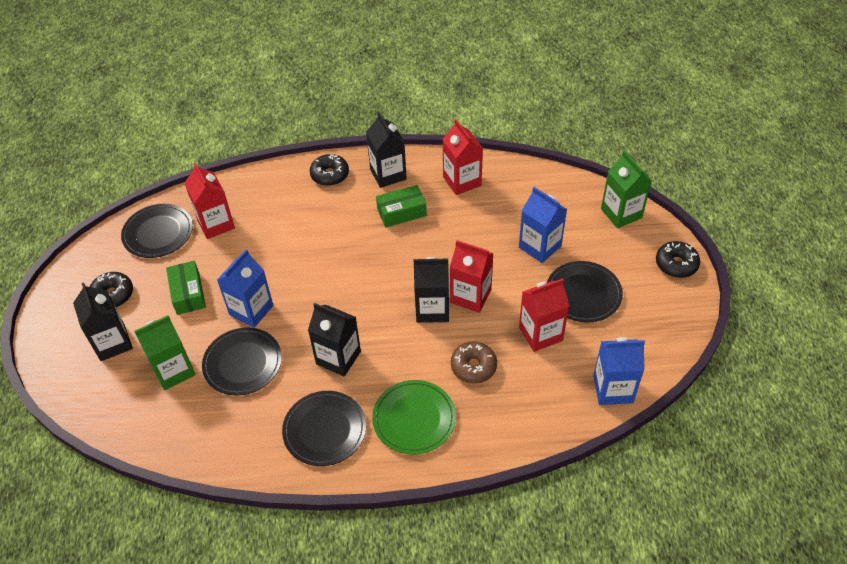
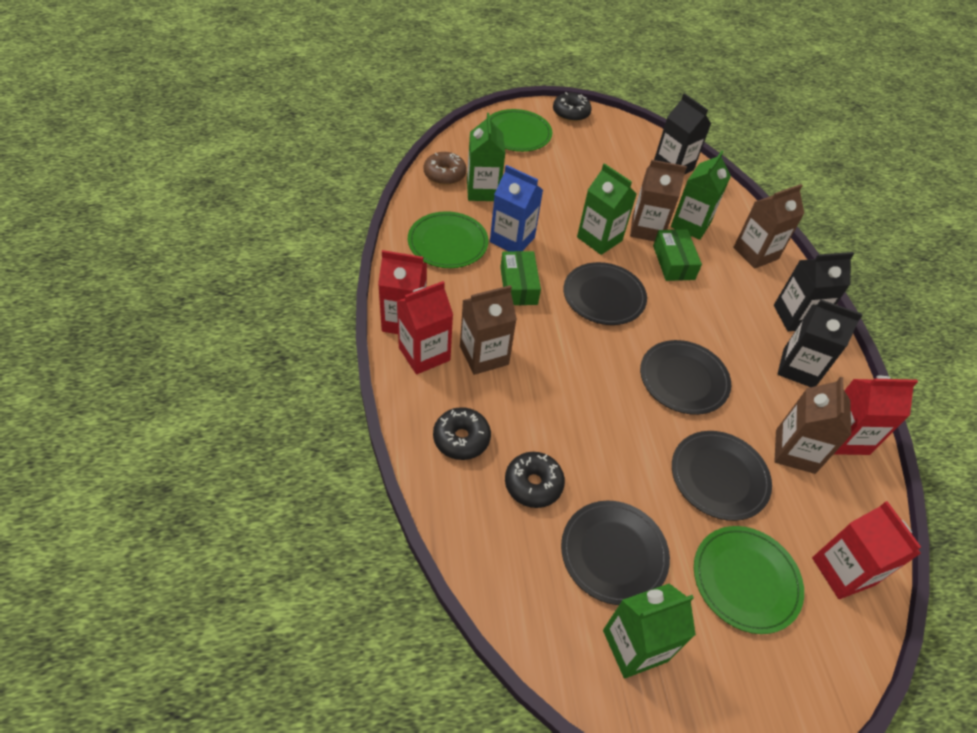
black carton: [73,282,133,361] [308,303,361,376] [366,112,407,188] [414,257,449,323] = 4 -> [654,93,711,175] [774,252,854,331] [777,300,863,387] = 3
blue carton: [217,249,273,328] [519,187,567,263] [593,337,645,405] = 3 -> [490,165,543,251] = 1
brown carton: none = 0 -> [460,285,517,375] [630,160,687,241] [733,184,804,269] [774,377,851,474] = 4
green carton: [134,315,195,390] [601,151,652,228] = 2 -> [467,113,505,201] [577,163,636,255] [603,583,696,678] [671,151,731,240] = 4
green plate: [372,380,456,454] = 1 -> [408,211,489,268] [490,109,552,152] [694,526,804,634] = 3

